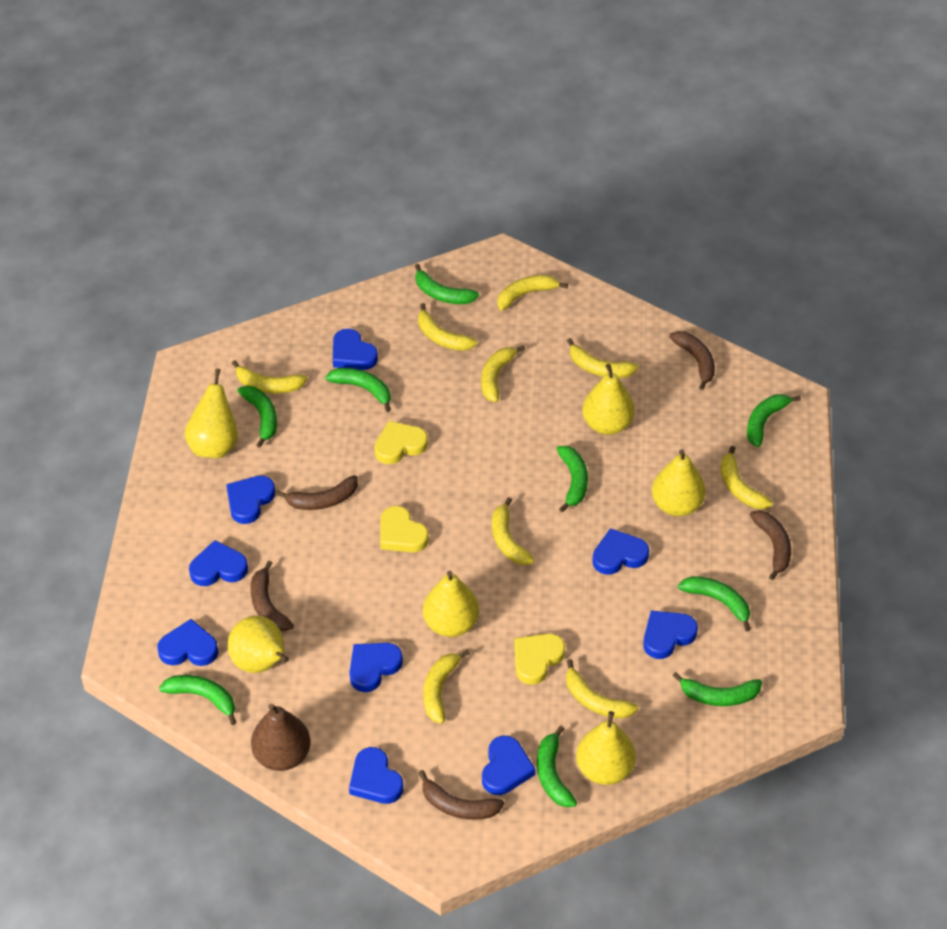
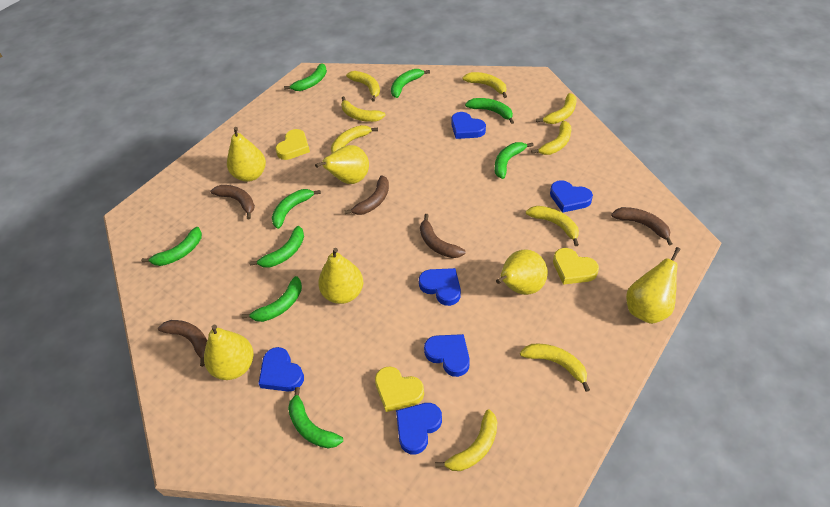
blue heart: [157,619,218,666] [189,540,248,586] [226,476,275,524] [333,329,378,370] [349,643,403,692] [349,747,404,804] [482,736,536,795] [593,528,649,575] [643,610,698,659] = 9 -> [258,347,304,392] [396,403,442,454] [419,268,461,306] [424,334,470,377] [451,112,486,139] [550,180,593,213] = 6
brown pear: [251,704,311,771] = 1 -> none = 0

